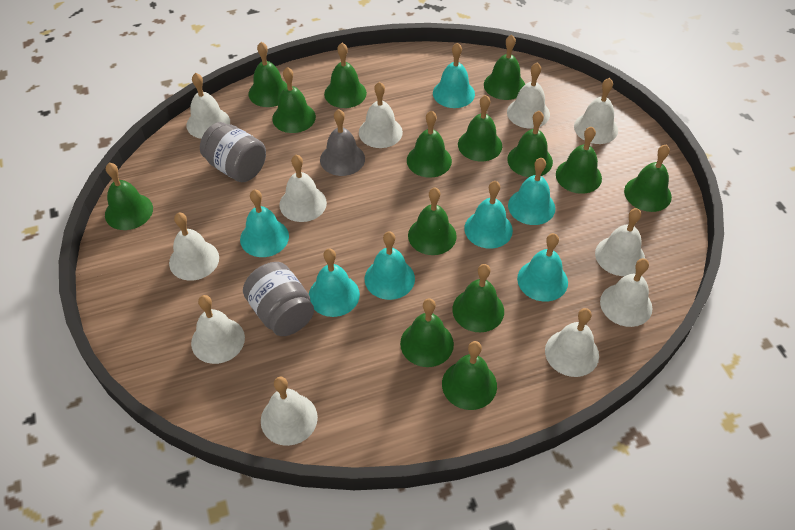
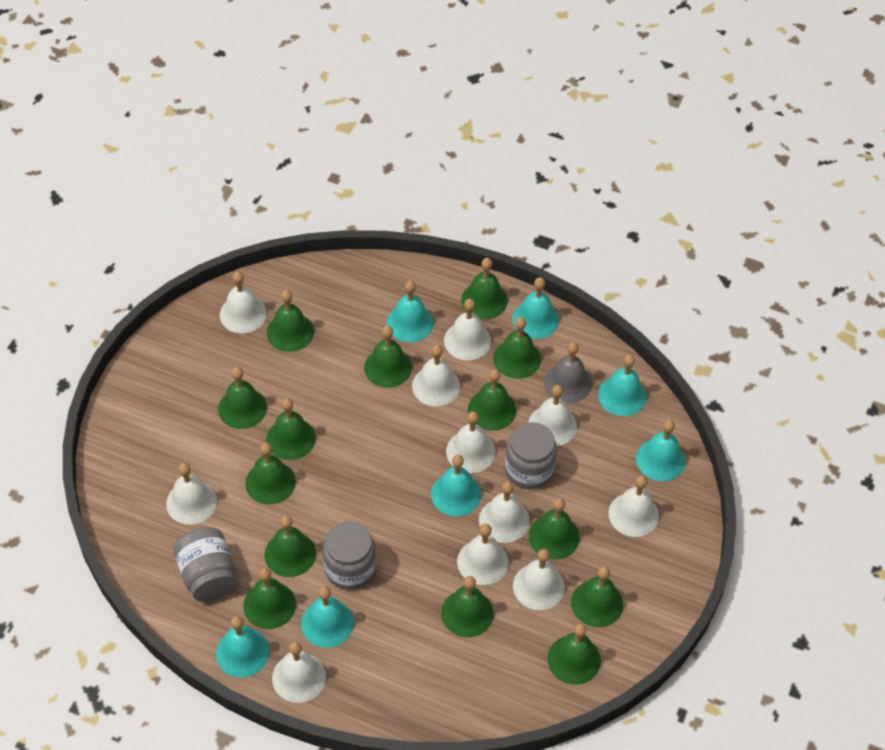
grey jar: [200,122,266,182] [243,262,314,336] = 2 -> [173,527,237,602] [323,521,376,590] [505,422,557,490] = 3

